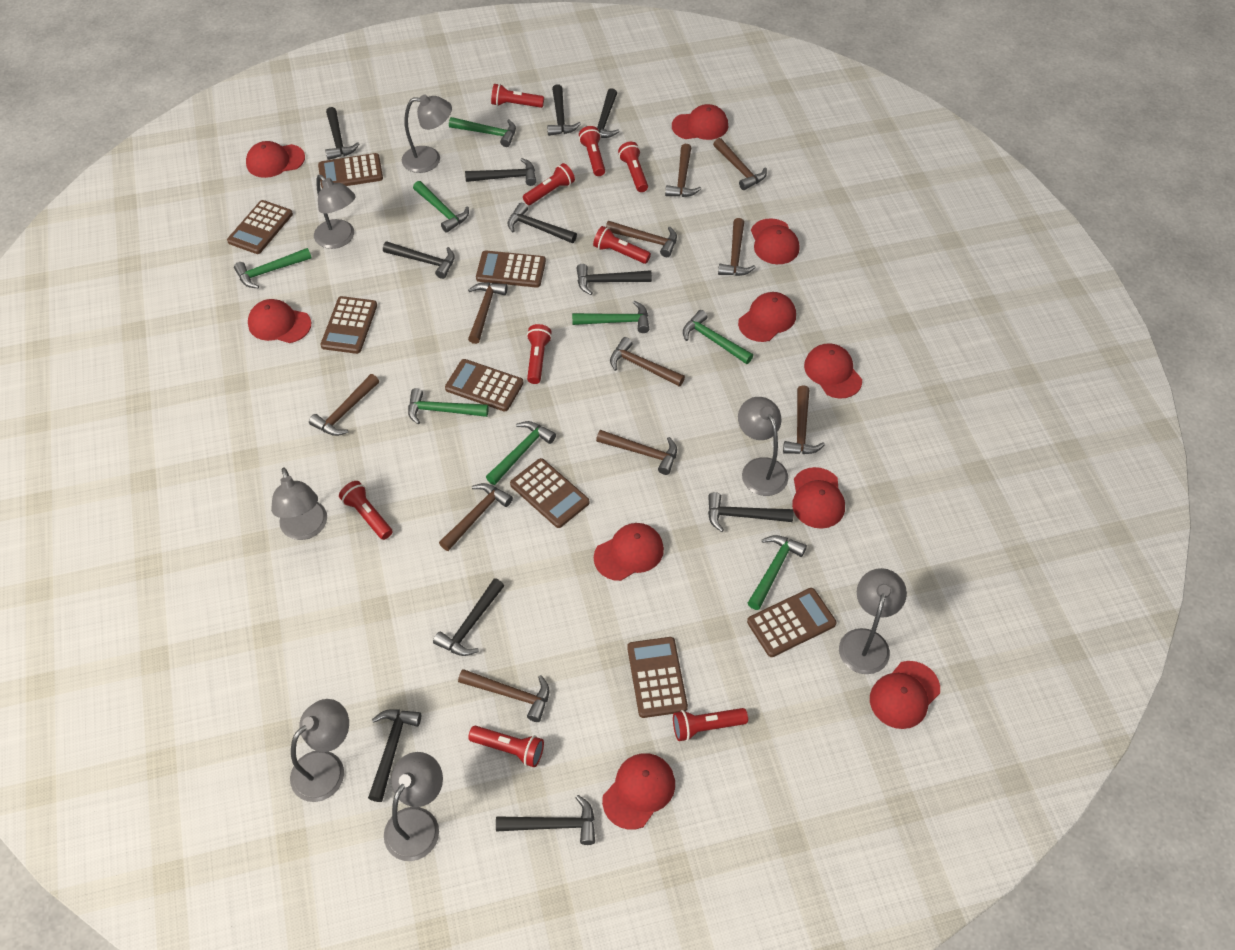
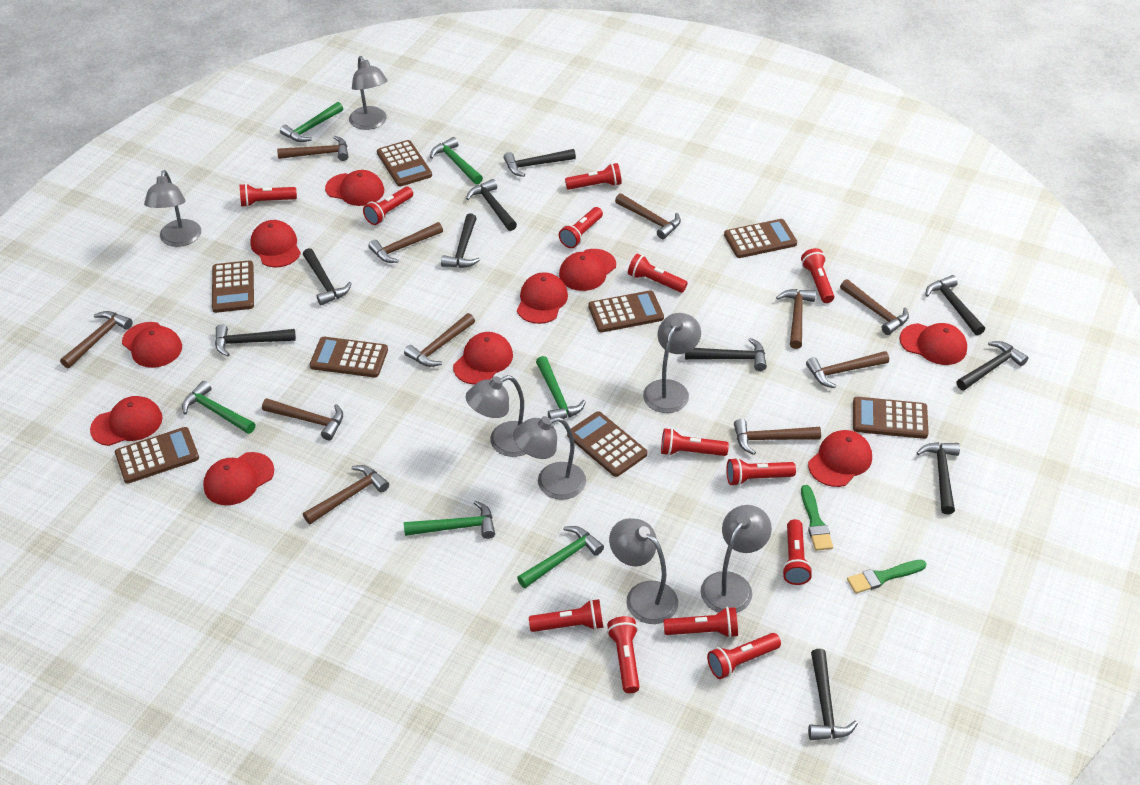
black hammer: [325,107,359,160] [368,709,421,802] [383,241,455,279] [433,578,504,656] [465,158,536,186] [496,795,595,845] [507,203,577,243] [547,84,581,136] [576,264,652,295] [586,88,620,138] [708,492,794,532] = 11 -> [215,324,296,356] [303,248,352,305] [441,213,480,268] [466,179,517,231] [503,149,576,177] [685,338,767,371] [808,649,858,740] [917,442,960,514] [925,275,985,335] [956,341,1028,390] = 10
green brush: none = 0 -> [801,485,833,551] [847,560,927,593] = 2
green hammer: [234,248,312,288] [408,388,489,424] [413,181,469,233] [449,117,516,147] [486,421,556,485] [572,301,649,333] [683,310,753,364] [748,535,807,610] = 8 -> [182,381,255,434] [280,102,343,142] [404,501,495,539] [430,137,483,184] [517,526,604,588] [536,356,586,419] = 6
red flashlight: [339,481,393,540] [468,726,544,767] [491,84,544,108] [523,163,575,205] [527,324,552,384] [579,126,605,176] [593,226,651,264] [618,142,648,192] [673,708,748,741] = 9 -> [240,183,297,207] [363,187,413,225] [529,599,603,632] [559,207,603,248] [565,163,622,190] [607,616,640,693] [628,254,688,293] [661,428,729,456] [663,607,738,638] [707,633,781,679] [726,458,796,486] [782,519,812,585] [801,248,834,303] = 13

